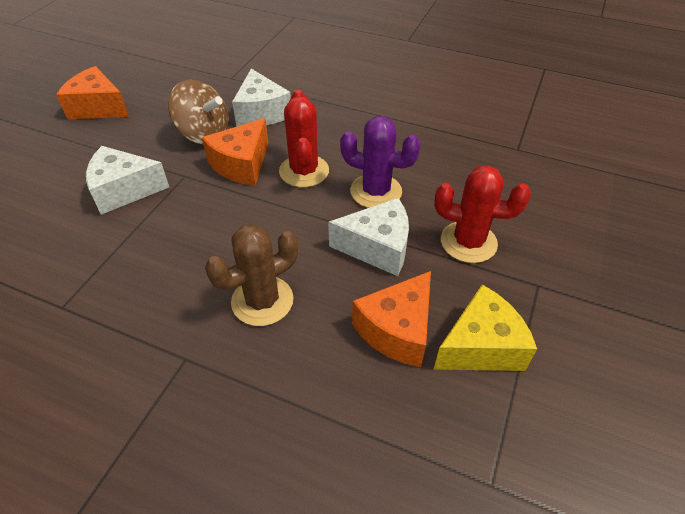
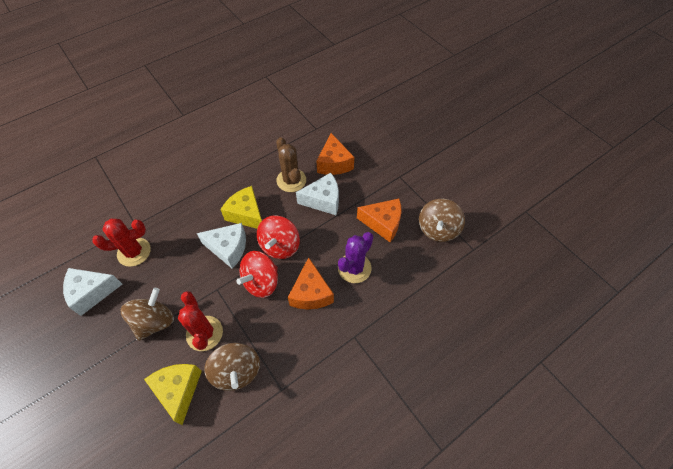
brown spinning top: [168,80,229,144] = 1 -> [121,288,174,341] [204,343,260,391] [419,199,465,242] = 3
red spinning top: none = 0 -> [236,251,278,298] [257,215,300,259] = 2
yellow cheese: [434,285,537,371] = 1 -> [144,364,202,425] [220,186,262,229] = 2

